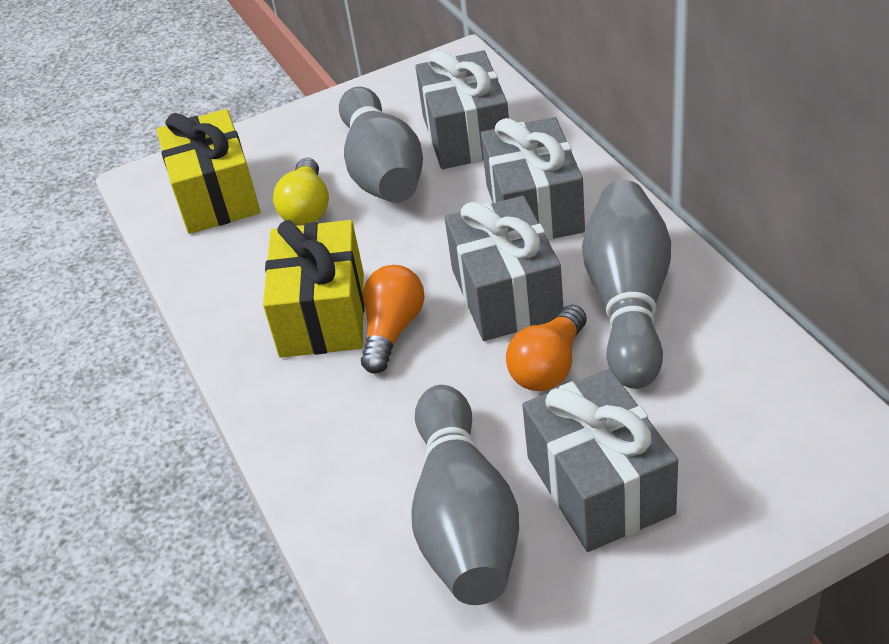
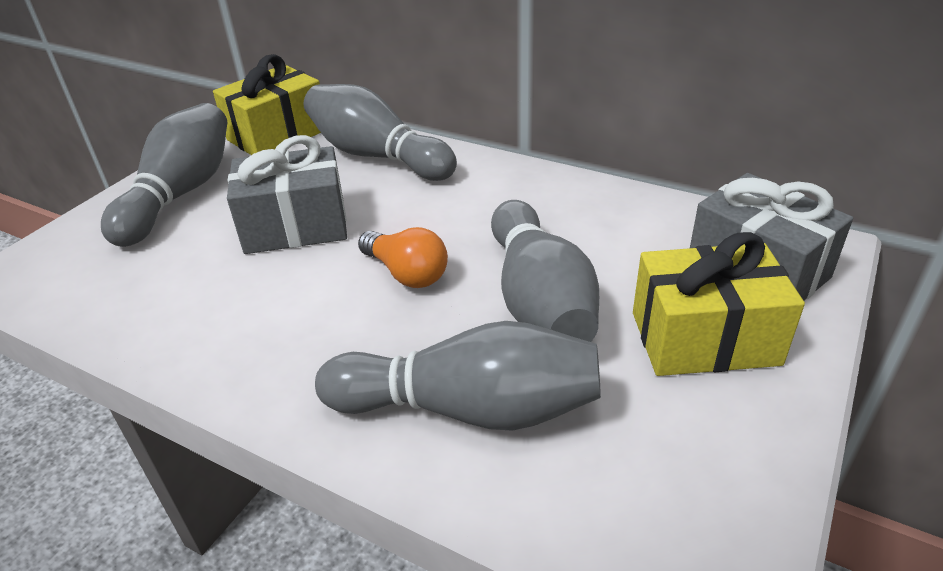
grey bowling pin: [339,87,423,203] [411,385,519,605] [582,180,671,389] = 3 -> [101,103,228,247] [304,84,457,181] [315,321,601,431] [491,200,599,342] = 4
grey gift: [415,50,509,169] [445,196,563,341] [481,117,585,240] [522,369,678,552] = 4 -> [227,135,347,254] [690,173,853,301] = 2
orange light bulb: [361,265,425,374] [506,305,587,391] = 2 -> [358,227,448,288] = 1
yellow light bulb: [273,158,329,226] = 1 -> none = 0

